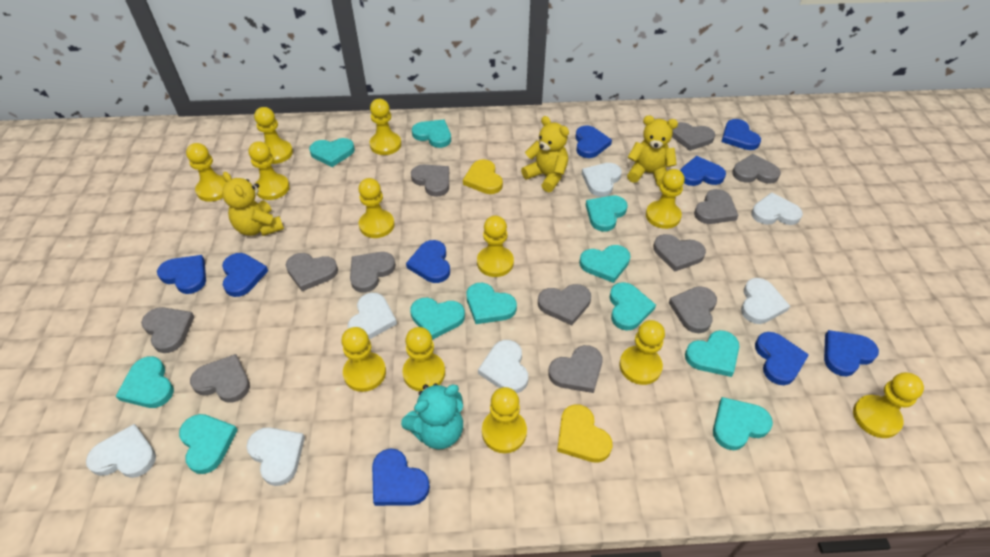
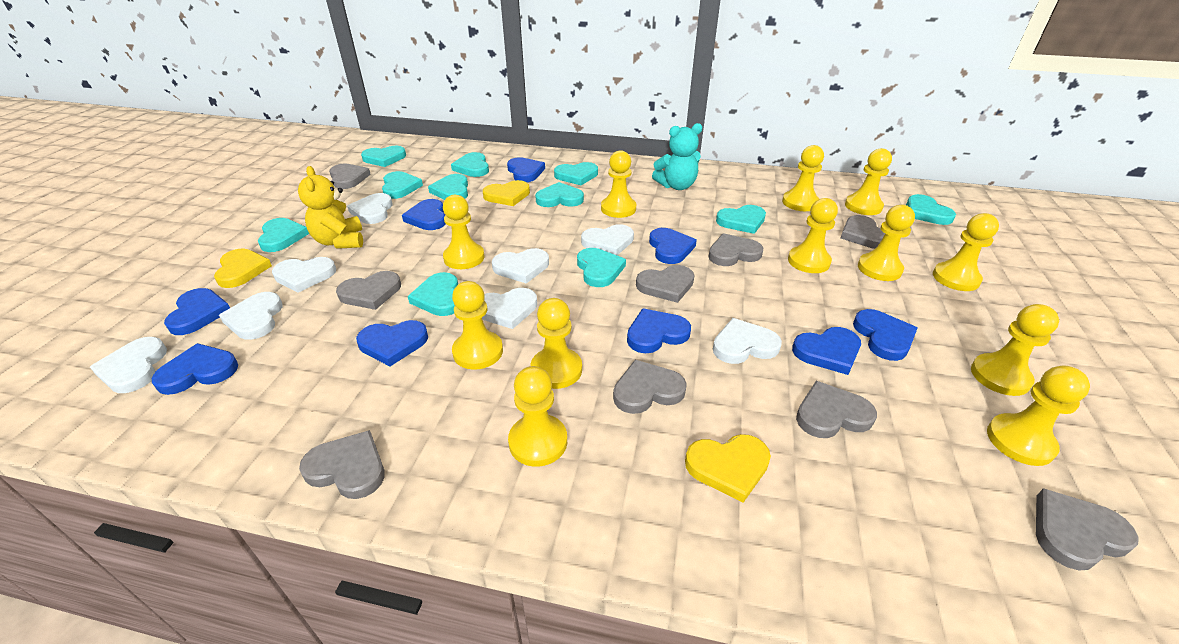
grey heart: [141,307,195,353] [190,354,250,403] [286,253,338,291] [350,252,396,293] [411,165,449,197] [538,284,591,325] [548,345,603,393] [653,234,706,272] [669,286,717,333] [672,122,715,151] [694,189,739,224] [732,154,781,184] = 12 -> [299,430,385,499] [329,163,371,189] [336,271,401,310] [613,360,687,414] [636,265,694,303] [709,233,763,266] [796,381,877,438] [841,215,885,249] [1036,488,1138,571] = 9
white heart: [86,424,156,478] [247,427,305,486] [347,293,397,339] [478,340,528,393] [582,163,622,197] [741,278,790,324] [751,192,803,225] = 7 -> [90,337,167,393] [219,292,283,340] [272,257,336,293] [347,193,393,224] [482,288,537,329] [492,248,549,283] [581,224,634,255] [713,318,782,364] = 8
yellow heart: [463,159,503,194] [557,404,612,463] = 2 -> [214,249,272,288] [483,180,530,206] [685,434,771,503] = 3
yellow teddy bear: [222,172,284,236] [521,116,569,192] [627,115,678,187] = 3 -> [298,166,363,249] = 1

